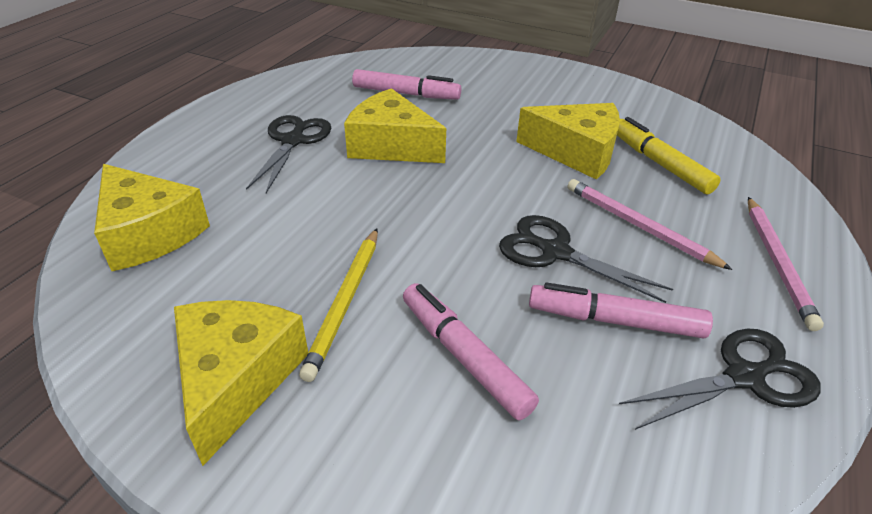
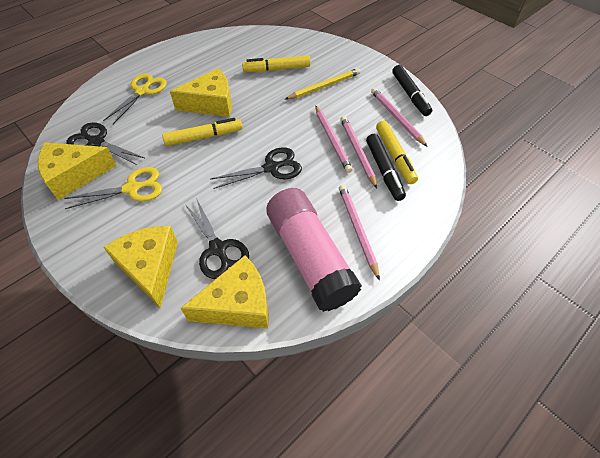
black marker: none = 0 -> [366,134,406,201] [392,65,432,116] = 2
pink glue stick: none = 0 -> [266,188,362,312] = 1
pink marker: [352,69,461,100] [403,283,539,420] [529,283,713,339] = 3 -> none = 0
pink pencil: [567,179,733,270] [748,197,824,331] = 2 -> [315,105,353,173] [339,185,380,281] [340,116,377,188] [371,88,428,147] = 4
yellow marker: [617,117,721,194] = 1 -> [162,118,242,146] [242,55,311,72] [376,120,418,184] = 3
yellow scissors: none = 0 -> [64,167,162,209] [103,74,167,125] = 2

